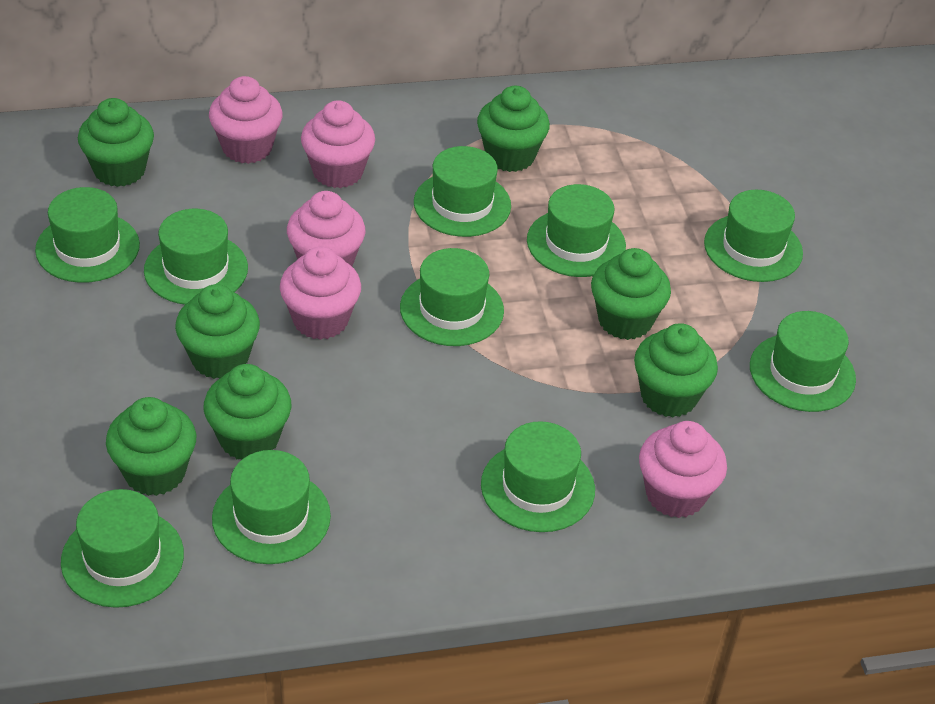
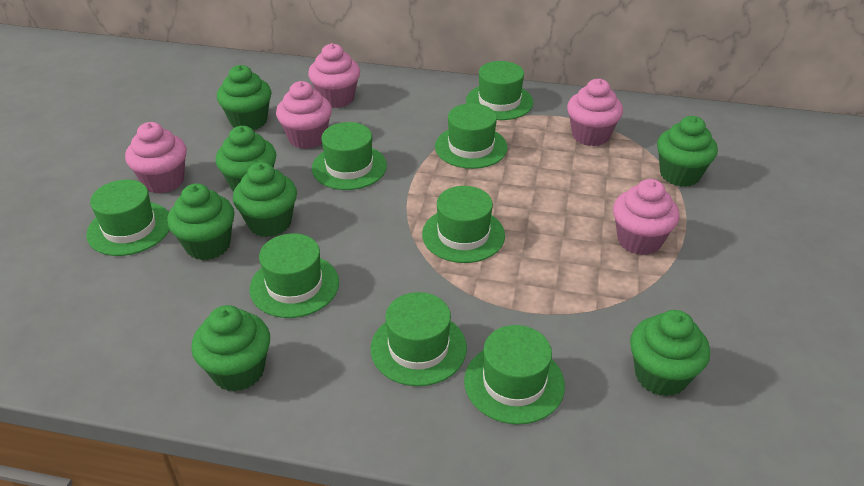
green hat: [35,187,140,283] [61,489,184,608] [144,209,248,304] [212,450,331,564] [400,248,504,346] [414,146,511,237] [481,421,595,532] [527,184,626,277] [704,190,803,282] [750,311,856,412] = 10 -> [86,180,170,256] [250,233,339,318] [312,122,387,190] [371,292,467,386] [422,186,505,263] [435,103,508,169] [464,325,565,424] [466,61,533,120] = 8

